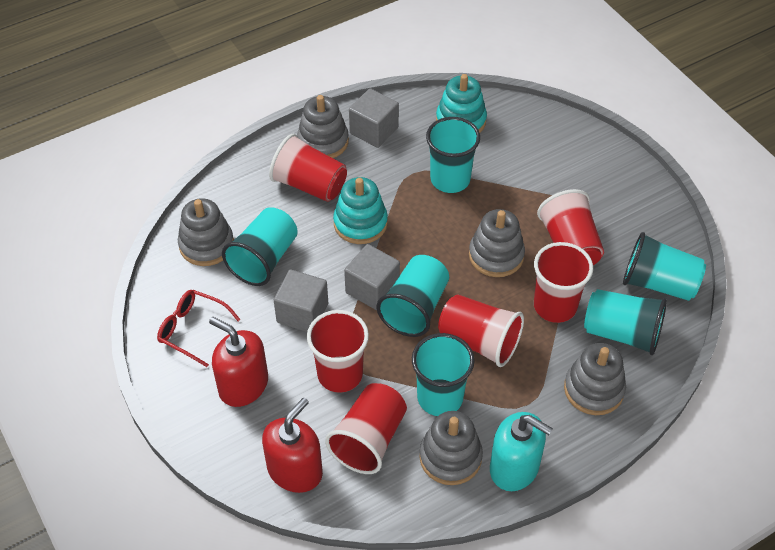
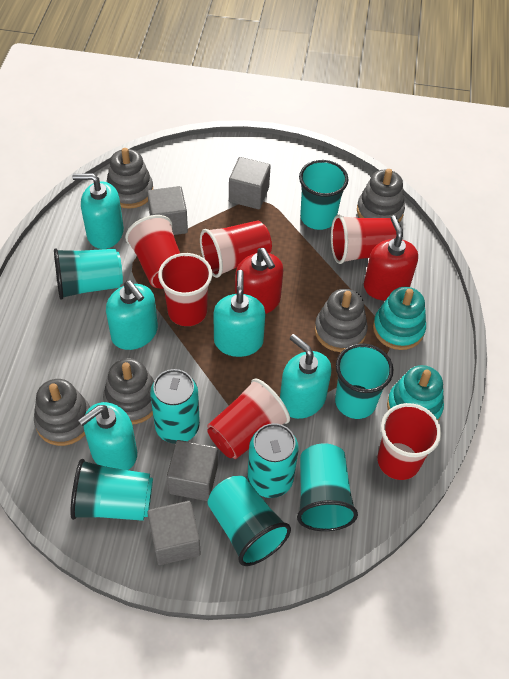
grey cube: [274,269,328,332] [344,244,400,310] [349,88,399,148] = 3 -> [147,186,188,235] [147,501,201,565] [167,440,218,501] [229,157,271,209] = 4
red glasses: [157,290,241,367] = 1 -> none = 0
turquoise can: none = 0 -> [150,369,200,444] [247,423,299,498] = 2
turquoise soap dispenser: [490,412,553,491] = 1 -> [72,173,124,249] [78,402,137,470] [106,280,158,350] [213,270,265,357] [280,334,332,419] = 5

